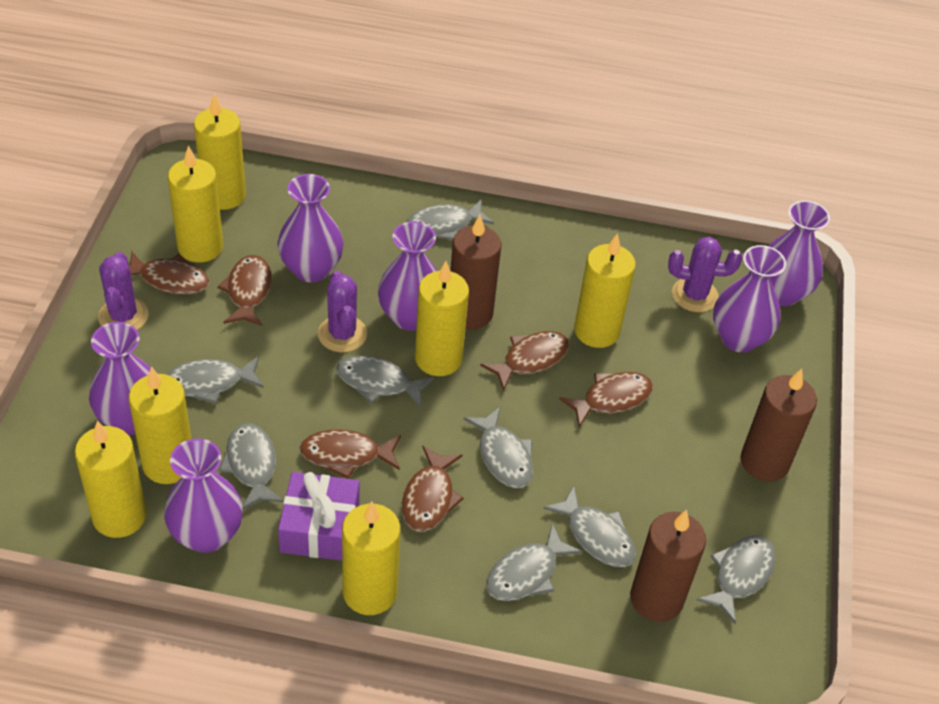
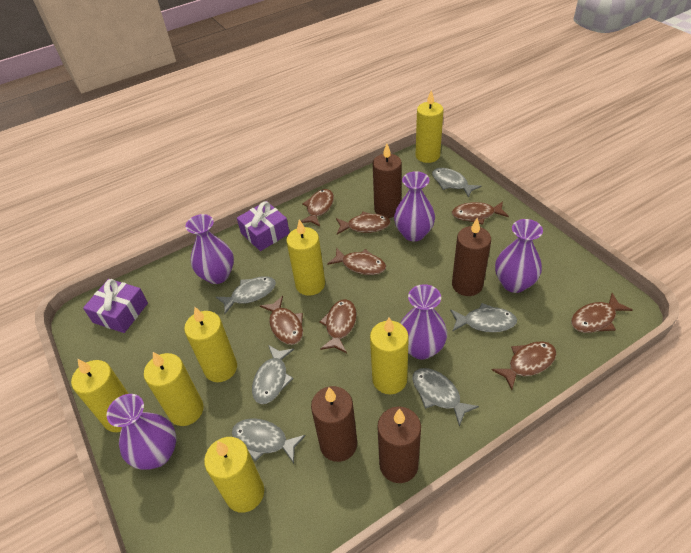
brown candle: [450,215,501,330] [630,510,706,622] [741,369,817,482] = 3 -> [311,386,357,462] [373,143,402,218] [377,407,421,483] [452,218,491,296] = 4
brown fish: [129,251,210,295] [218,255,272,326] [300,429,401,479] [402,445,464,532] [480,331,569,391] [559,372,653,428] = 6 -> [260,296,303,345] [301,189,334,227] [319,299,357,353] [327,247,386,275] [336,211,391,234] [452,201,509,225] [492,341,556,390] [571,293,633,333] = 8
grey fish: [167,356,264,404] [219,423,284,510] [336,355,434,407] [407,199,494,240] [463,407,533,488] [486,523,582,601] [543,486,636,567] [697,535,776,624] = 8 -> [216,276,276,314] [232,419,306,463] [252,345,294,404] [412,368,479,426] [432,168,482,198] [450,303,517,332] = 6
purple cactus: [98,252,149,330] [318,270,367,352] [668,237,742,312] = 3 -> none = 0
purple gift: [278,472,360,561] = 1 -> [83,279,148,333] [237,201,290,251] = 2
purple vase: [89,322,151,435] [164,438,243,553] [277,174,344,283] [378,222,437,331] [713,245,786,352] [768,200,830,306] = 6 -> [106,394,176,470] [185,214,234,284] [394,171,435,242] [400,284,447,360] [495,219,543,293] = 5

